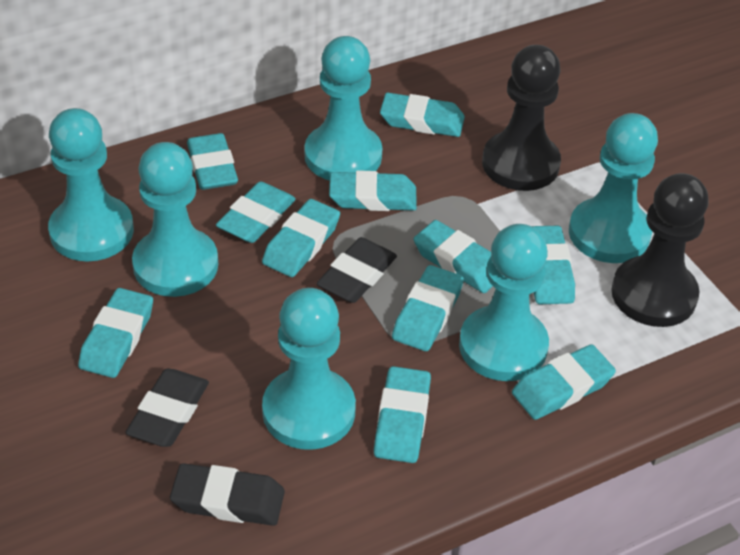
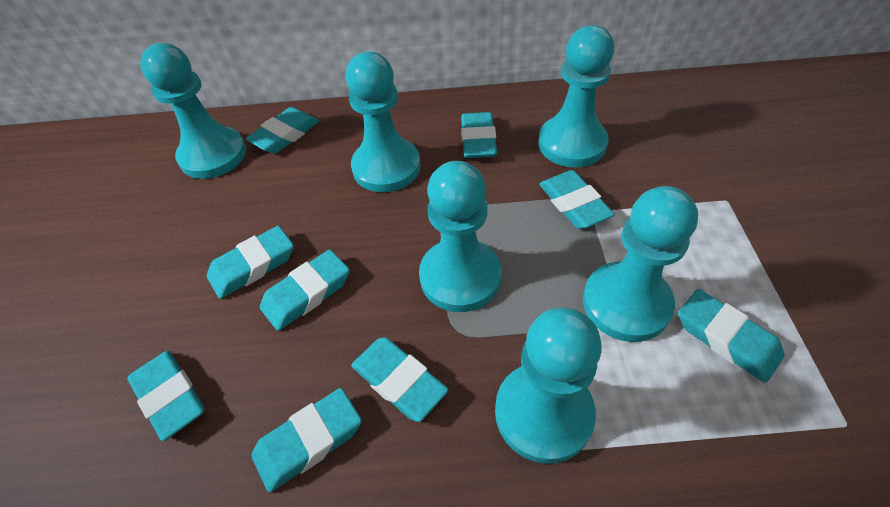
black eraser: [125,368,209,447] [170,463,285,526] [316,237,397,303] = 3 -> none = 0
black pawn: [482,45,561,191] [611,173,709,327] = 2 -> none = 0
turquoise eraser: [78,288,153,378] [187,133,238,190] [216,181,296,243] [262,199,340,277] [329,170,417,211] [374,366,431,463] [380,93,465,137] [392,265,464,351] [414,220,493,293] [512,344,616,420] [531,226,575,304] = 11 -> [127,351,205,441] [207,226,294,299] [246,107,319,154] [251,388,362,492] [260,250,350,331] [351,338,449,422] [461,112,497,158] [539,170,615,229] [678,289,785,383] = 9

